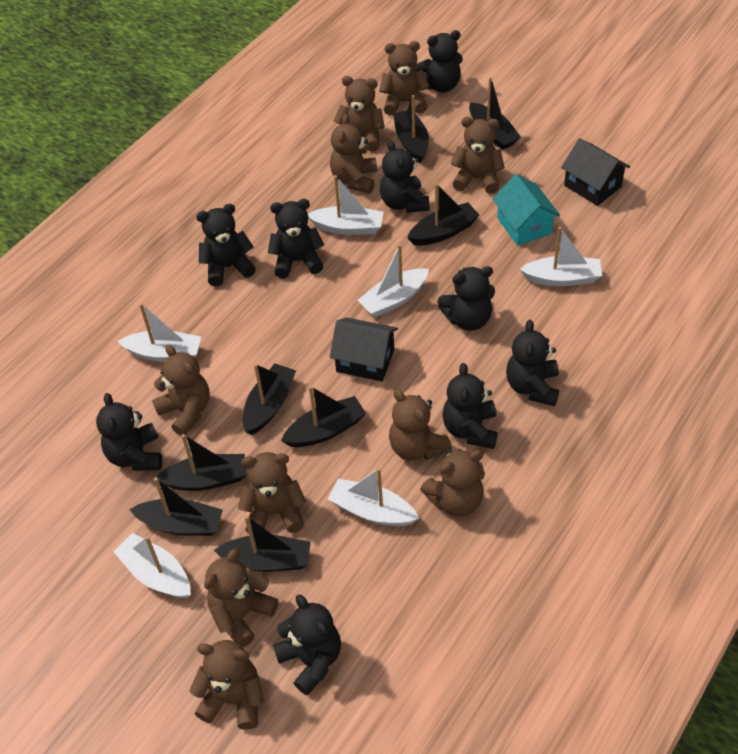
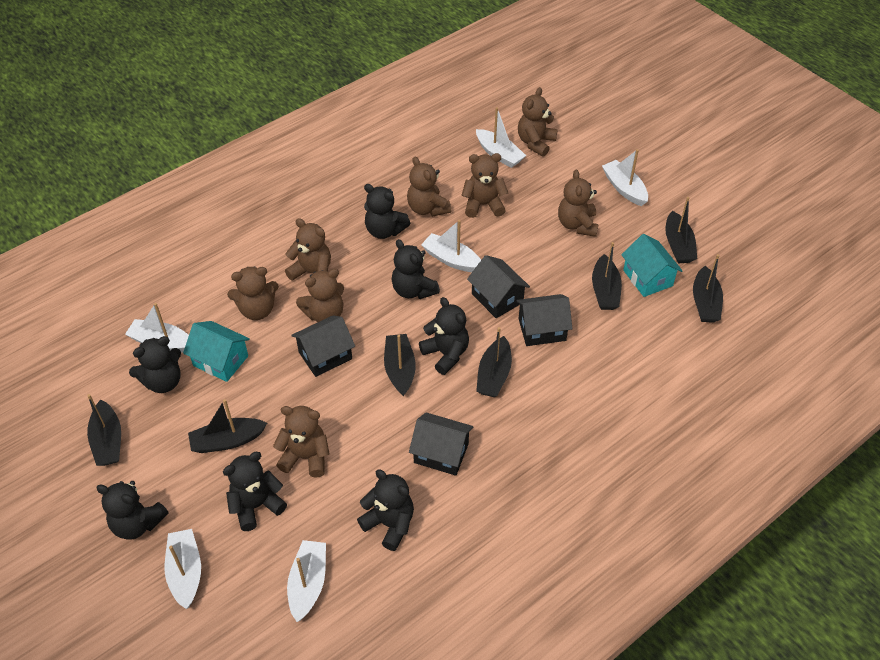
black boat: [129,477,223,536] [156,434,247,491] [214,515,310,572] [243,364,296,435] [281,386,366,447] [393,95,429,163] [407,183,479,246] [469,77,521,150] = 8 -> [87,394,121,466] [188,399,267,453] [384,334,416,396] [476,327,512,397] [592,242,622,310] [665,197,697,263] [693,254,723,323] = 7
black house: [330,317,398,382] [561,138,630,206] = 2 -> [291,315,355,377] [409,412,473,476] [467,255,530,318] [516,294,572,346] = 4
black teddy bear: [96,393,162,471] [196,204,256,287] [268,199,324,279] [273,594,341,696] [380,140,430,213] [415,30,463,93] [438,266,495,331] [442,363,498,449] [506,320,559,406] = 9 -> [96,481,169,540] [129,336,181,393] [223,452,287,531] [357,469,414,551] [364,184,411,239] [392,239,440,299] [419,297,469,375] = 7
brown teddy bear: [152,345,210,436] [189,640,264,730] [204,549,278,648] [238,452,306,535] [330,114,377,194] [334,76,385,152] [379,41,430,116] [389,389,452,461] [420,449,485,517] [450,117,505,194] = 10 -> [227,266,279,320] [273,406,329,478] [285,218,331,281] [296,269,344,322] [407,157,451,217] [461,153,508,218] [518,87,558,157] [558,170,599,237] = 8
turquoise house: [493,174,560,246] = 1 -> [183,321,250,382] [621,234,683,297] = 2

